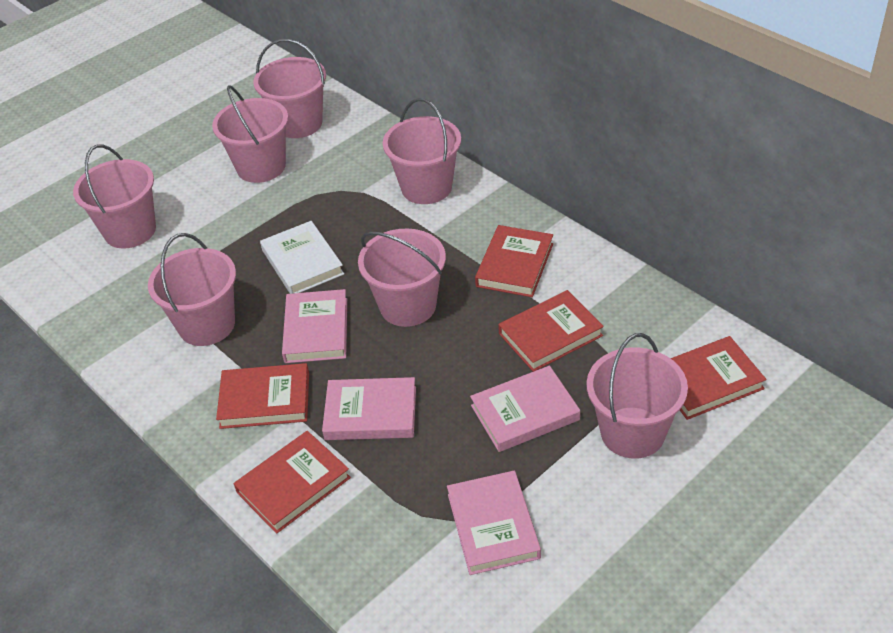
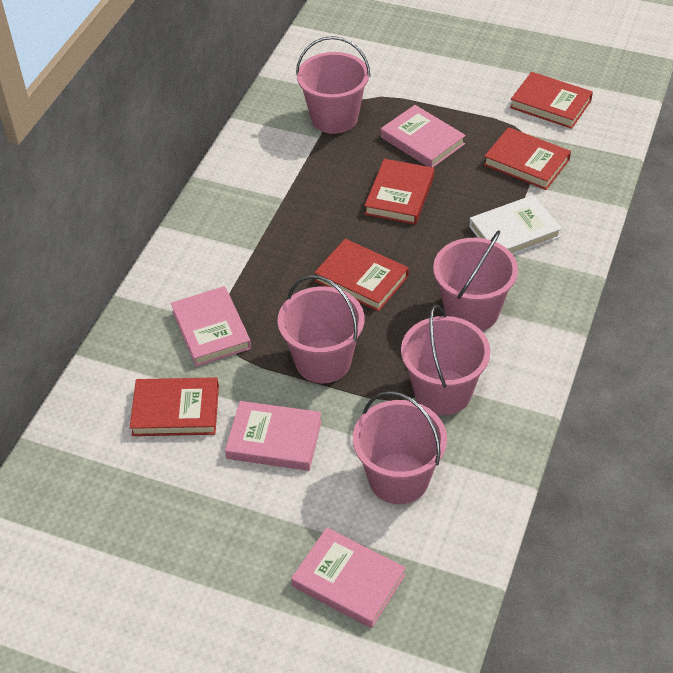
pink bucket: [73,144,156,249] [148,233,236,346] [212,85,288,183] [253,39,326,138] [358,229,446,327] [383,98,461,204] [587,333,688,459] = 7 -> [278,275,364,383] [296,36,371,134] [353,391,447,504] [401,305,490,415] [433,230,518,331] = 5

